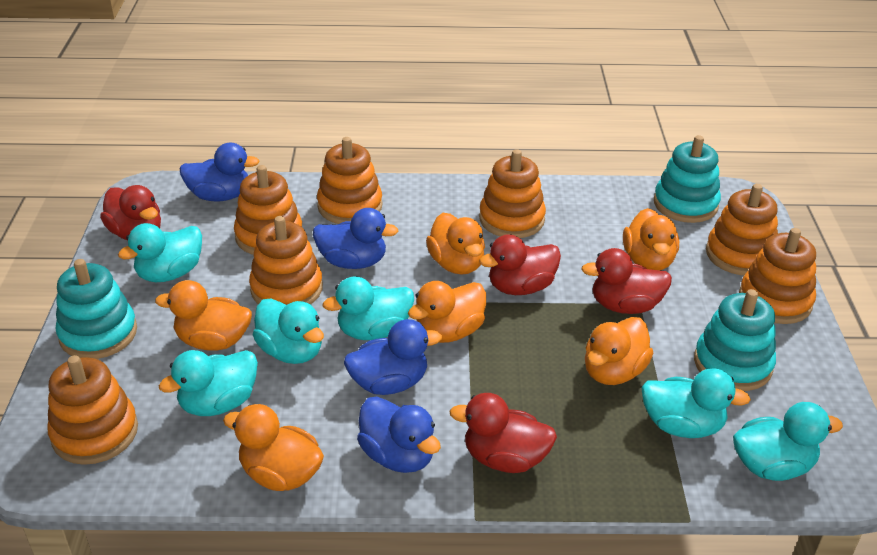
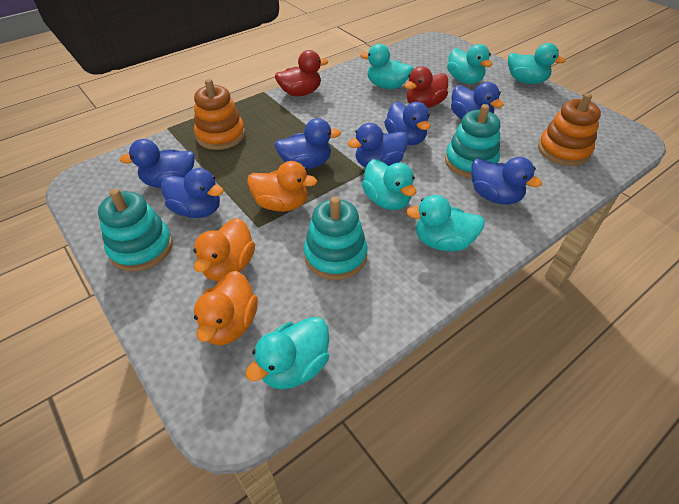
blue duck: [180,143,260,202] [313,208,399,269] [344,319,442,395] [357,396,441,473] = 4 -> [119,139,195,188] [161,168,224,218] [275,118,341,169] [348,123,408,168] [384,102,430,145] [451,82,504,120] [471,157,542,205] = 7
orange duck: [155,280,252,350] [223,404,324,491] [408,281,486,343] [426,213,485,275] [585,317,654,385] [623,208,679,271] = 6 -> [193,218,255,281] [194,271,258,345] [247,161,317,212] = 3
orange stacking toy: [47,355,138,465] [234,165,302,255] [249,216,323,305] [317,137,382,224] [479,149,546,238] [706,184,778,275] [739,228,816,324] = 7 -> [194,79,245,150] [538,93,601,166] = 2
red duck: [100,185,161,240] [449,393,557,473] [479,234,561,295] [581,248,672,314] = 4 -> [275,50,328,96] [404,66,448,108] = 2

